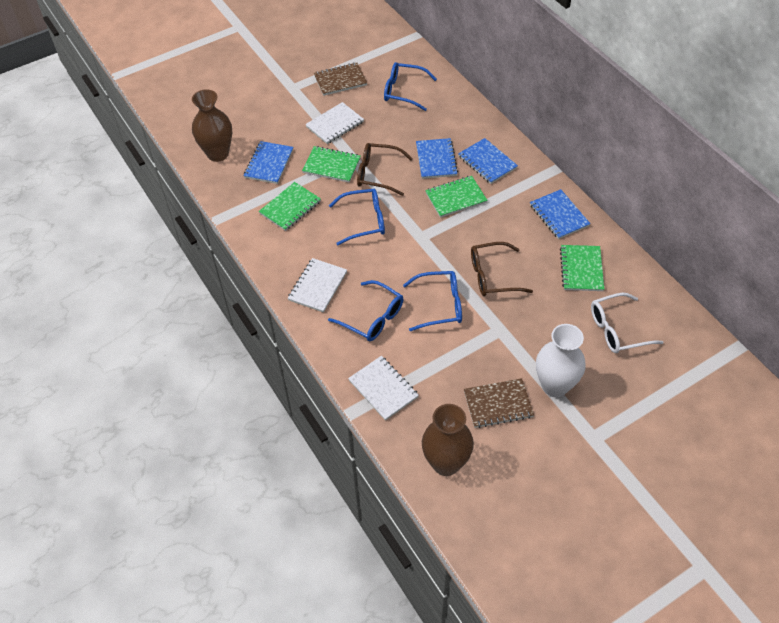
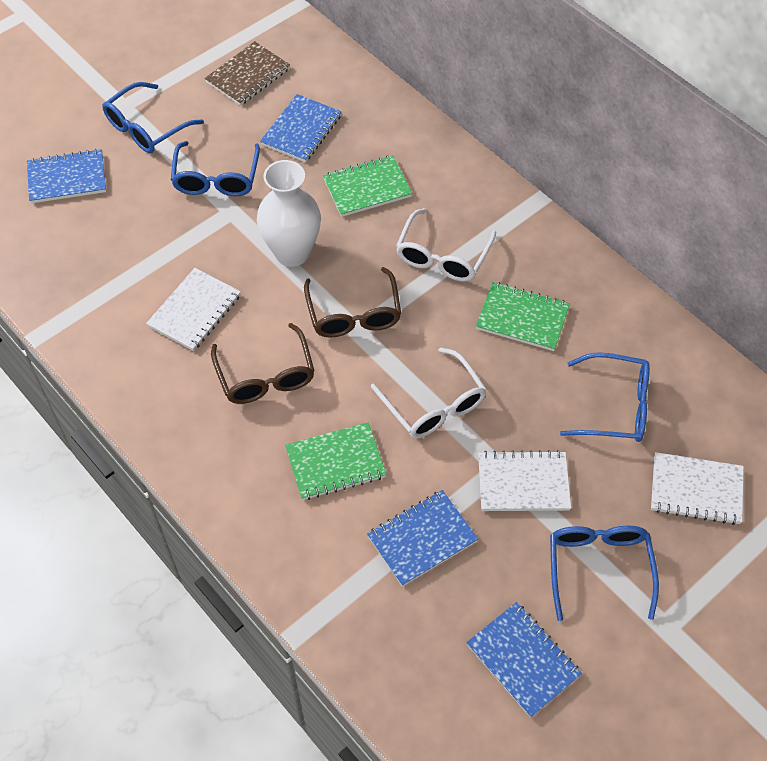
brown notebook: [314,62,367,96] [464,378,534,428] = 2 -> [205,41,290,106] = 1
brown vase: [192,89,232,162] [422,404,474,476] = 2 -> none = 0
green notebook: [259,182,321,231] [302,146,361,183] [425,176,488,218] [560,245,604,291] = 4 -> [285,422,387,500] [323,155,412,217] [476,282,570,351] = 3
white glasses: [591,293,663,353] = 1 -> [371,347,487,439] [396,208,496,282] = 2

